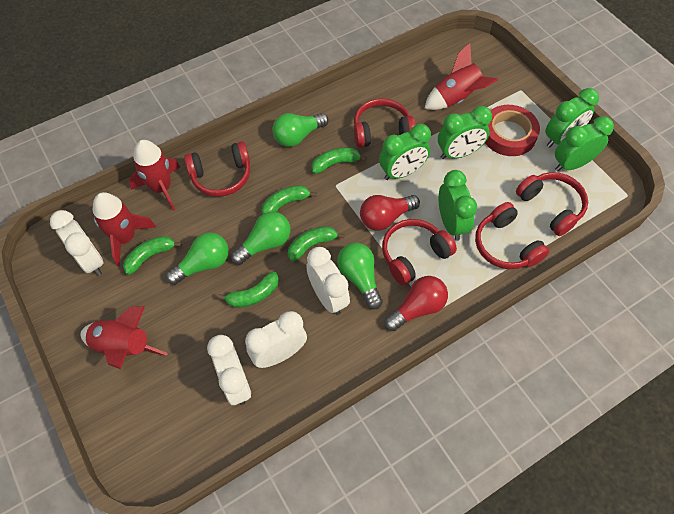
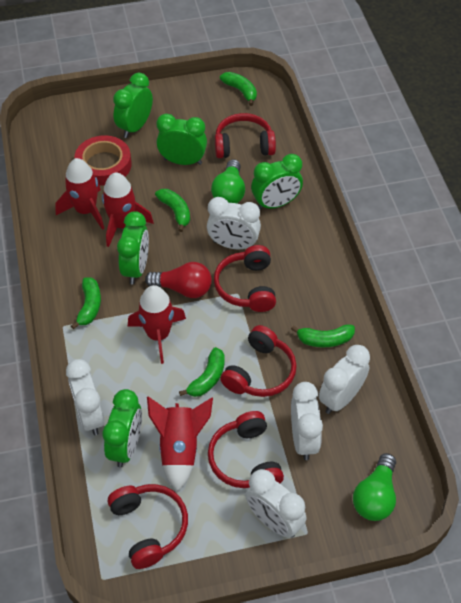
green light bulb: [166,232,229,285] [231,212,290,265] [272,113,329,147] [337,243,383,309] = 4 -> [211,159,245,203] [353,453,396,521] = 2
red light bulb: [360,195,420,231] [385,276,448,331] = 2 -> [145,262,212,298] = 1
white clock: [50,210,103,276] [207,335,251,405] [245,311,307,368] [306,247,350,315] = 4 -> [66,359,105,435] [207,197,261,249] [245,469,306,538] [291,382,323,460] [319,345,370,414] = 5

